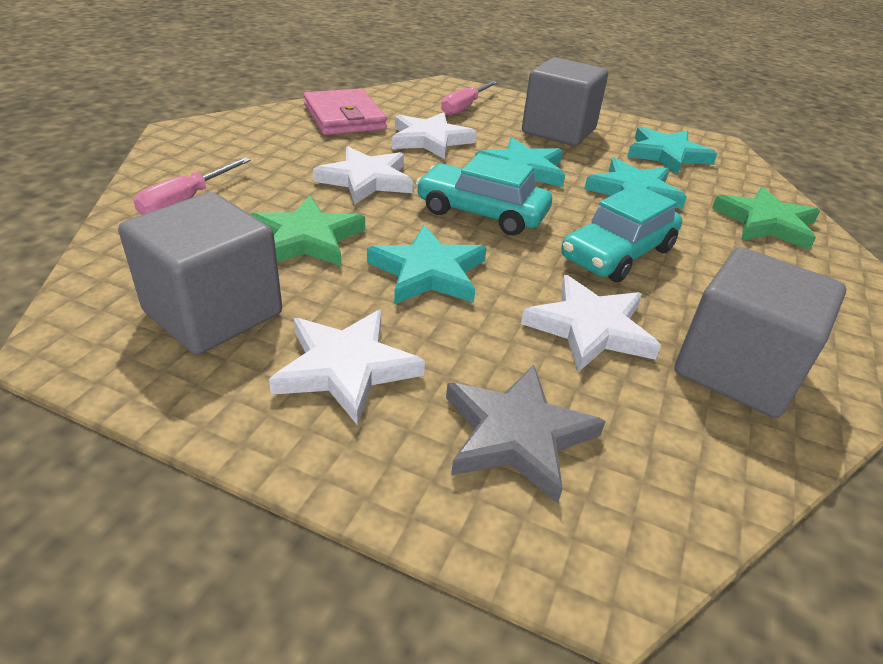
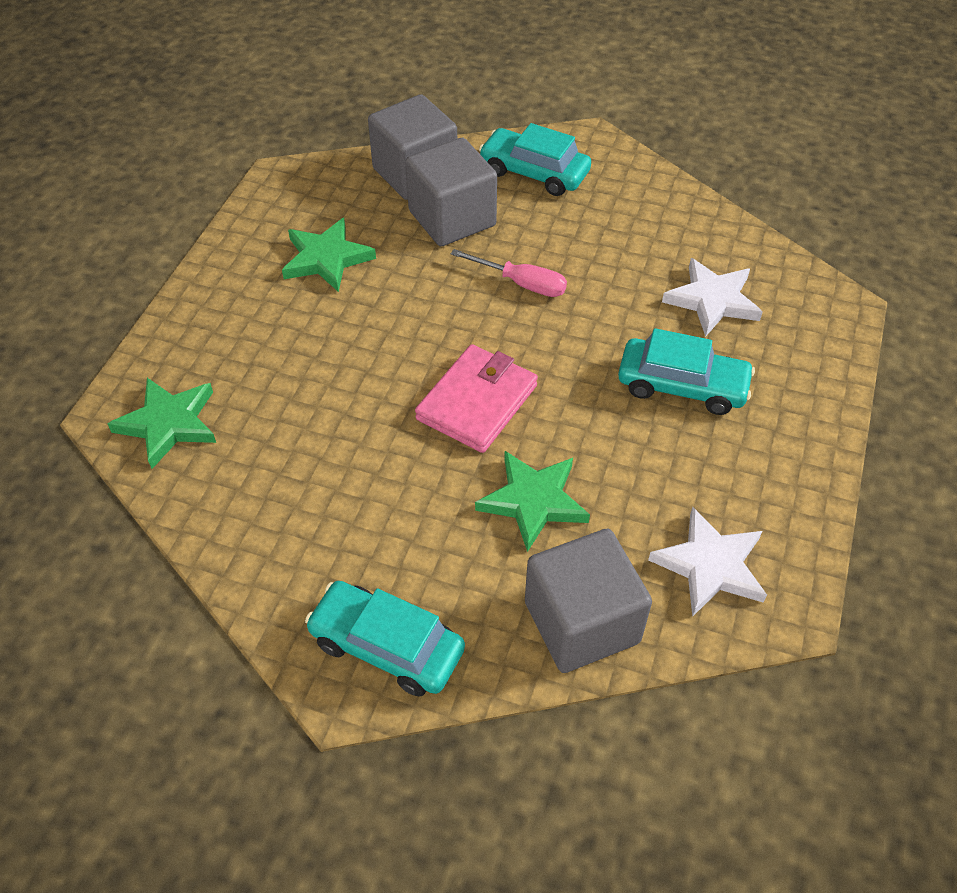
green star: [250,196,365,266] [712,187,820,250] = 2 -> [108,378,216,469] [282,218,376,292] [475,451,590,552] = 3
grey star: [446,365,606,503] = 1 -> none = 0
pink screwdriver: [134,158,251,215] [441,81,498,116] = 2 -> [451,249,567,297] = 1
turquoise car: [416,153,552,235] [561,184,682,282] = 2 -> [305,581,465,697] [479,123,591,196] [618,328,755,415] = 3
turquoise star: [367,226,487,304] [475,137,565,187] [584,158,687,209] [627,127,717,175] = 4 -> none = 0
white star: [269,310,425,426] [313,147,413,204] [392,112,477,159] [521,275,661,372] = 4 -> [648,507,767,617] [662,258,763,337] = 2

